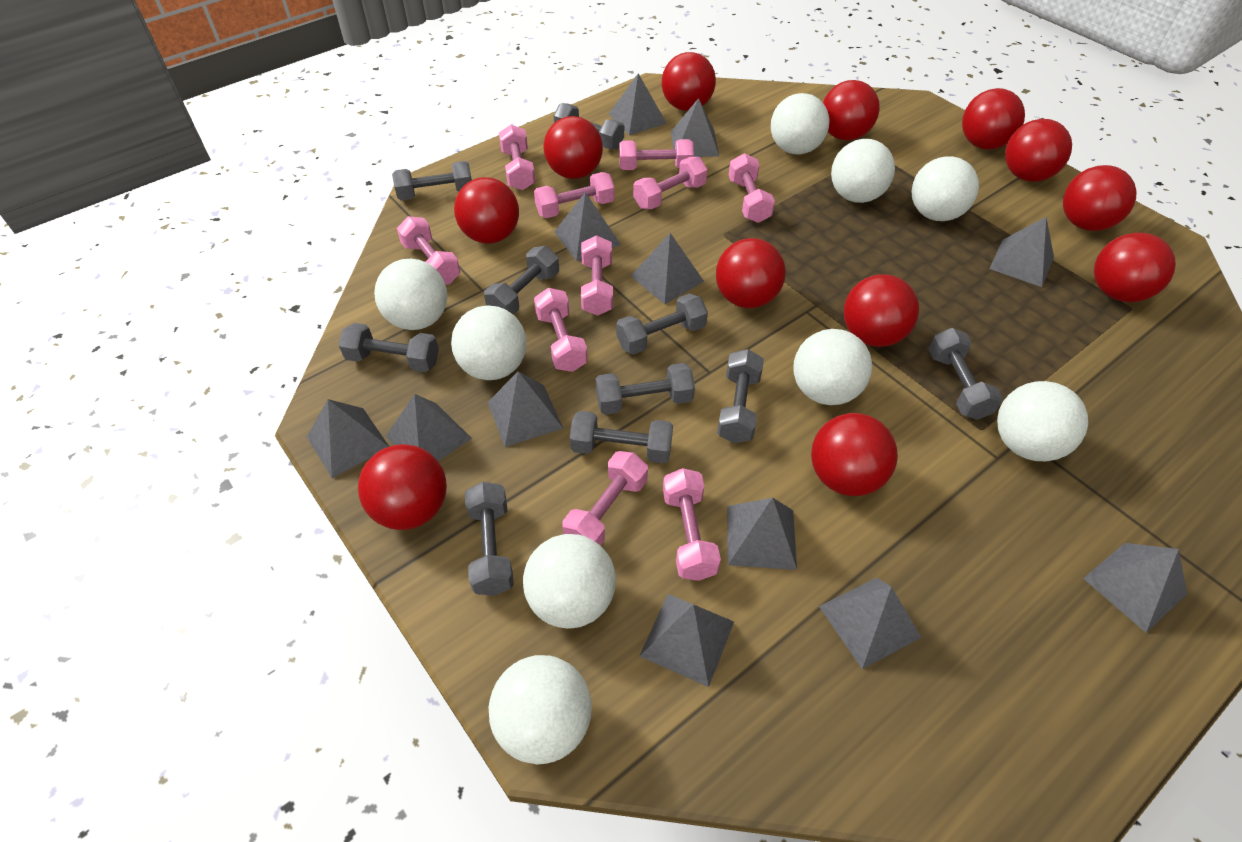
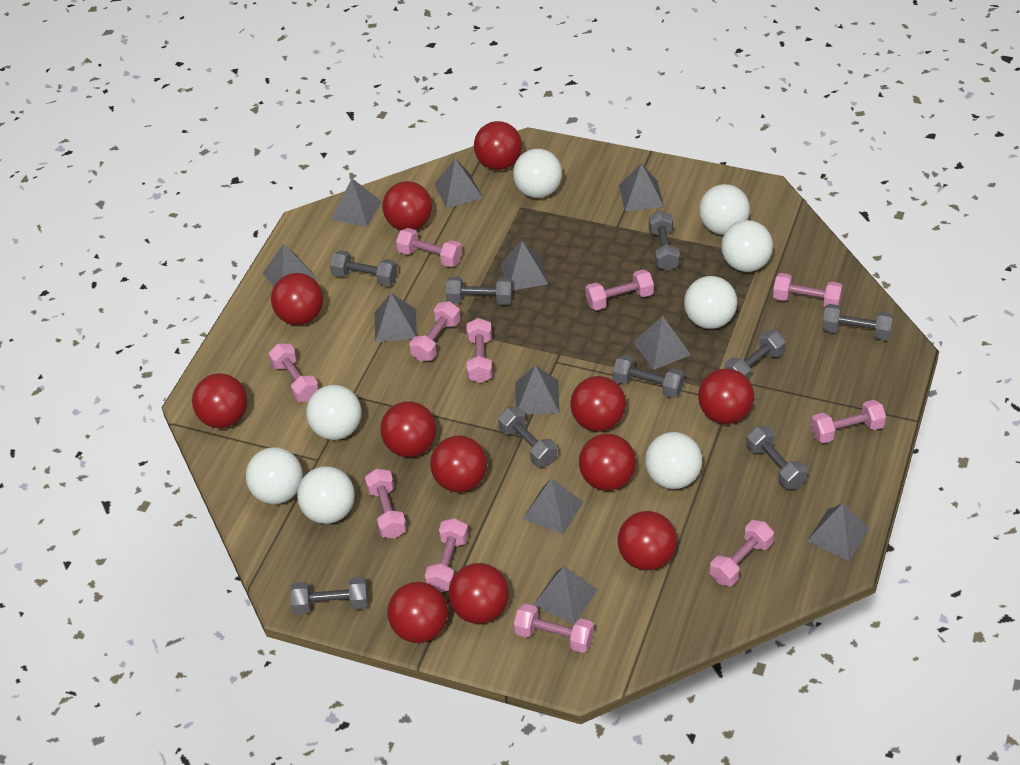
grey dumbbell: [339,323,439,372] [392,161,472,200] [465,482,514,596] [484,246,559,315] [553,103,624,149] [570,411,673,463] [595,363,695,415] [616,293,708,355] [717,349,764,443] [929,328,1003,420] = 10 -> [291,577,368,614] [330,250,398,287] [446,277,513,305] [498,407,558,467] [613,355,684,398] [649,211,680,271] [724,330,786,380] [746,426,807,490] [822,304,893,340] = 9
grey pyramid: [307,399,389,478] [386,394,472,461] [488,372,563,447] [554,192,621,261] [609,73,667,135] [631,233,704,305] [640,594,734,687] [671,98,719,157] [727,498,797,570] [819,578,922,669] [989,217,1054,287] [1083,543,1187,633] = 12 -> [262,243,317,286] [331,178,382,227] [374,293,417,342] [434,159,483,208] [501,241,548,290] [515,365,560,415] [523,478,583,535] [533,566,598,624] [619,163,664,211] [633,316,691,370] [806,503,870,561] = 11
pink dumbbell: [397,216,460,285] [499,125,535,190] [534,172,615,218] [534,288,588,372] [562,451,648,546] [581,235,613,316] [619,139,694,170] [633,157,708,209] [663,468,721,581] [729,153,775,223] = 10 -> [269,344,319,402] [365,469,407,538] [396,228,462,267] [410,301,460,362] [425,518,468,592] [466,318,492,383] [514,604,594,653] [586,269,654,310] [710,520,774,586] [773,273,843,307] [811,400,886,443] = 11
white ball: [374,259,448,330] [451,305,527,380] [489,655,592,765] [523,534,616,629] [771,93,830,154] [793,329,872,405] [831,139,895,203] [912,156,979,221] [997,381,1088,461] = 9 -> [246,447,303,504] [297,466,355,524] [306,385,362,440] [513,149,562,198] [645,432,702,489] [684,276,737,329] [699,184,750,235] [721,220,773,272] = 8

